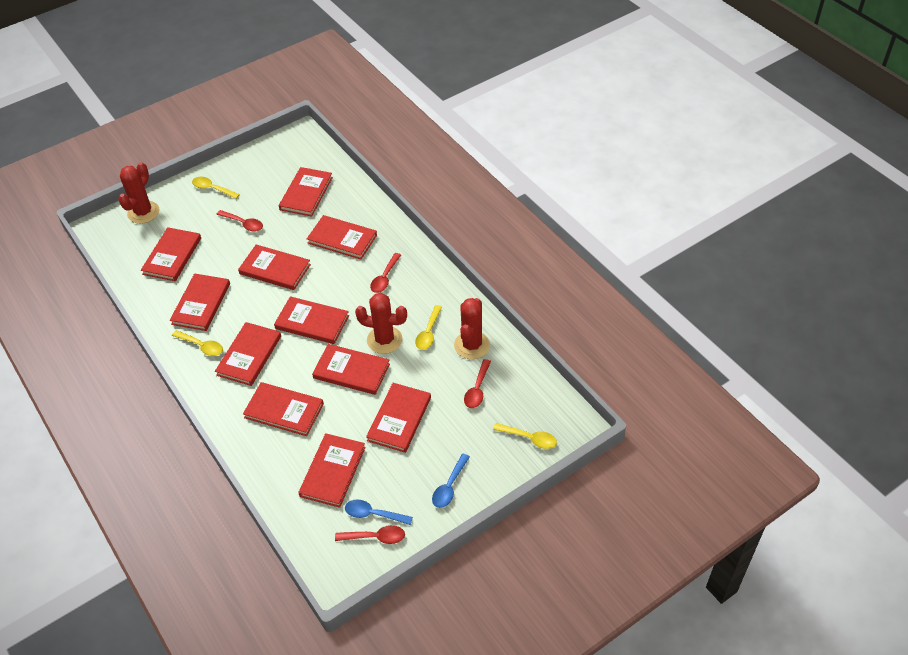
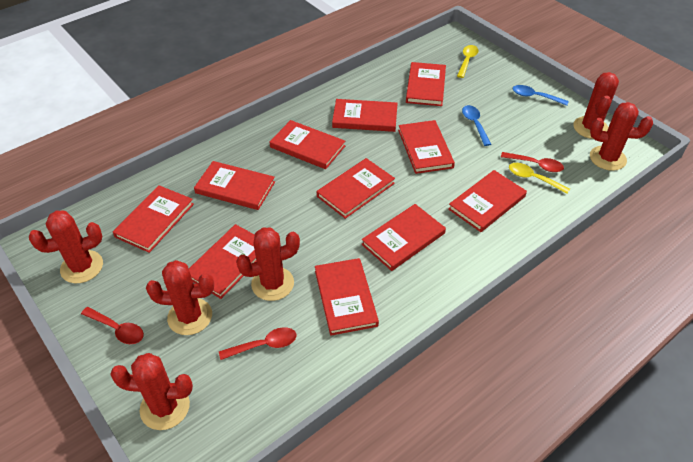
red cactus: [118,162,159,224] [355,293,407,354] [454,298,490,359] = 3 -> [29,211,103,283] [110,353,193,430] [146,260,214,335] [236,227,300,301] [573,72,619,139] [590,102,653,171] = 6
red spoon: [216,210,263,232] [335,525,405,544] [370,253,401,293] [464,359,491,408] = 4 -> [81,307,144,344] [219,327,296,360] [501,152,564,172] = 3
yellow spoon: [172,330,223,356] [192,177,240,199] [415,305,442,350] [493,423,557,449] = 4 -> [457,45,479,78] [509,163,570,194] = 2

